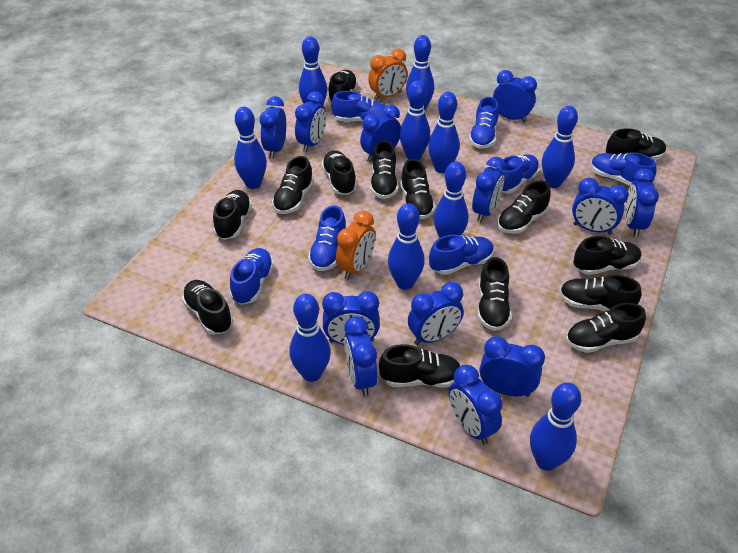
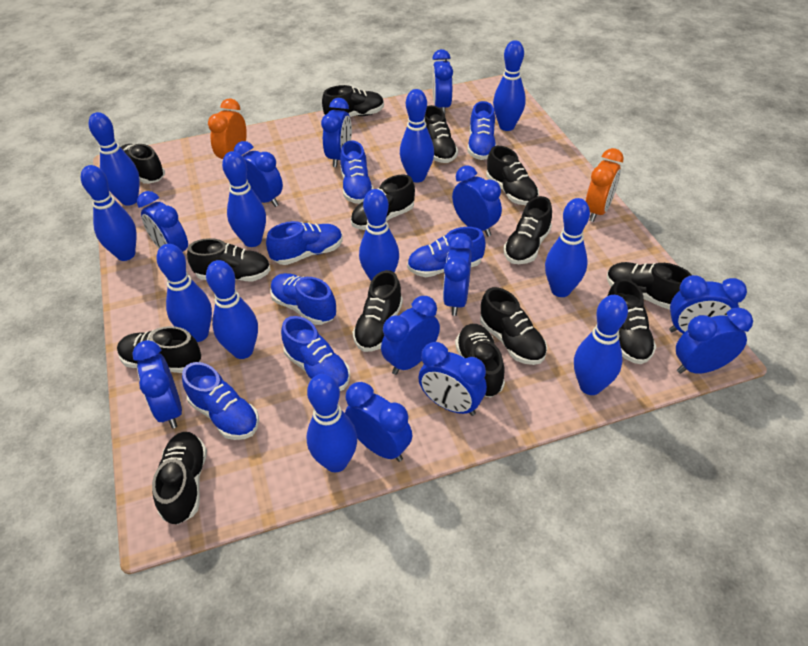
blue bowling pin: [234,107,267,189] [290,294,331,382] [299,36,327,105] [388,203,425,290] [400,80,430,160] [406,35,434,110] [428,92,460,173] [434,161,468,238] [530,382,581,471] [542,106,578,188] = 10 -> [81,165,137,261] [89,112,140,206] [157,244,212,342] [206,260,258,359] [222,151,266,247] [307,374,357,472] [359,189,399,281] [400,89,434,183] [493,40,526,131] [545,198,590,297] [574,295,628,395] = 11

